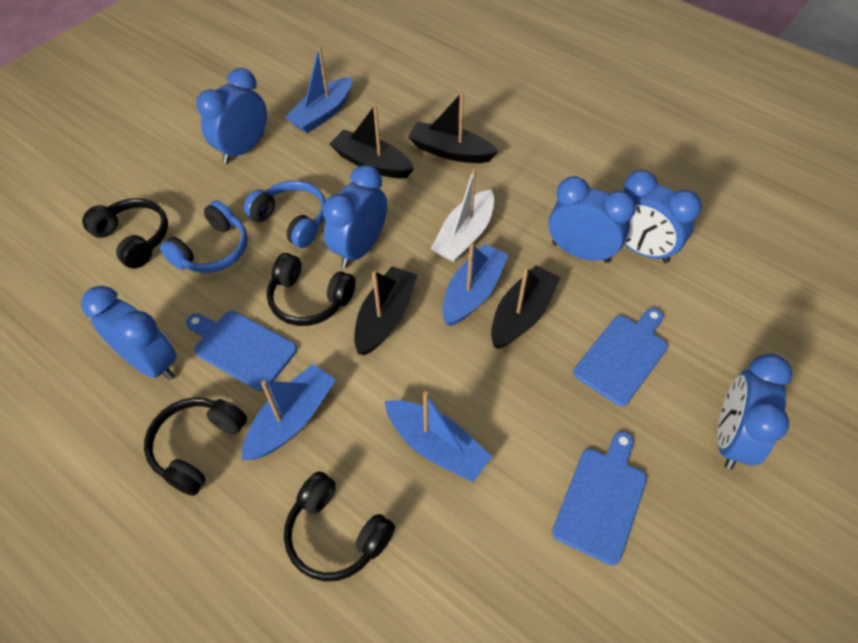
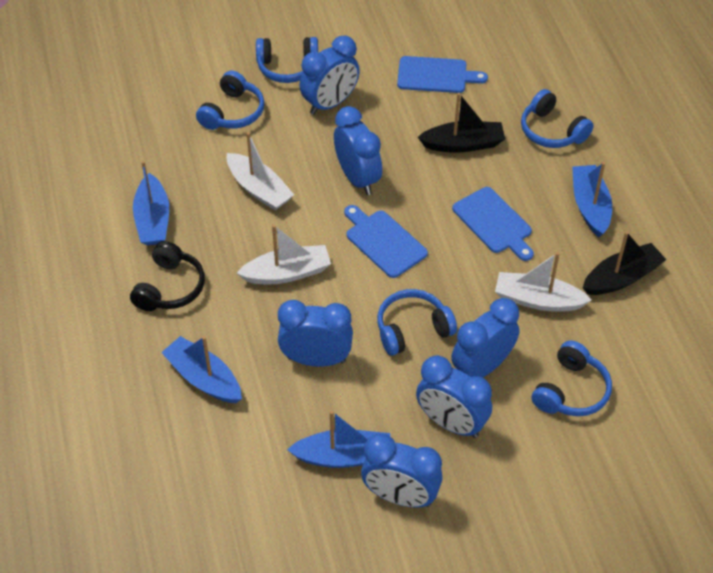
black boat: [330,105,414,178] [354,266,417,355] [408,91,498,163] [491,265,560,349] = 4 -> [418,93,505,153] [583,231,667,295] = 2
black headphones: [82,198,168,269] [144,397,247,496] [267,253,356,326] [284,471,395,581] = 4 -> [130,241,205,311] = 1
blue headphones: [160,200,248,273] [244,181,326,248] = 2 -> [196,71,264,130] [256,37,318,83] [377,289,457,356] [521,89,594,148] [532,341,612,416] = 5
white boat: [431,168,494,262] = 1 -> [227,132,294,210] [237,225,331,284] [495,252,591,312] = 3

